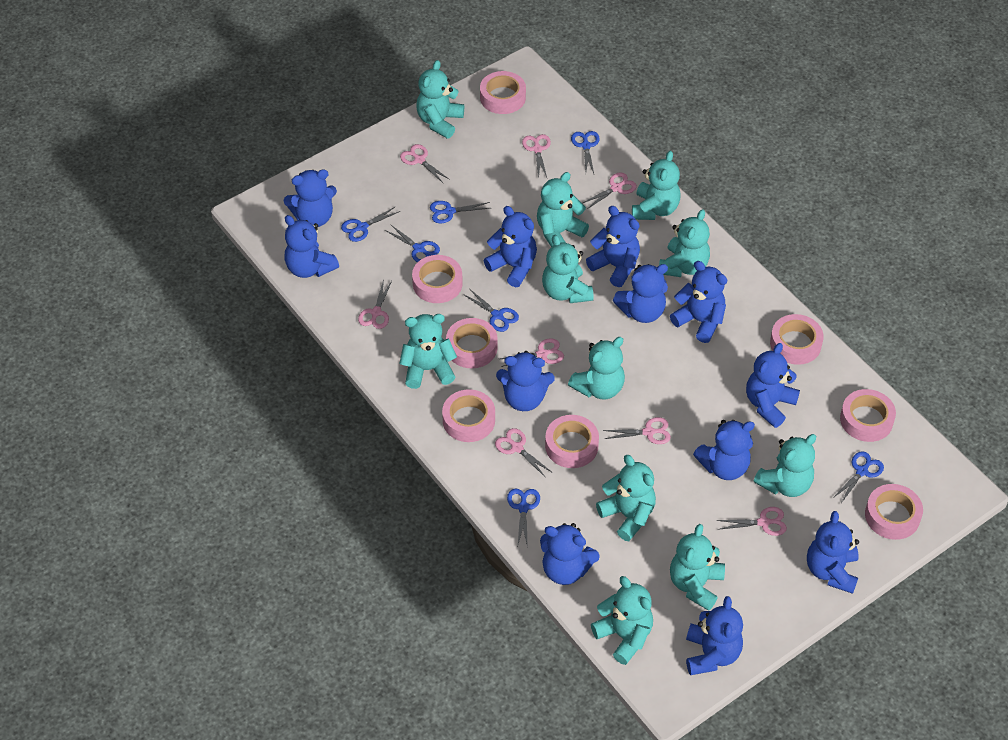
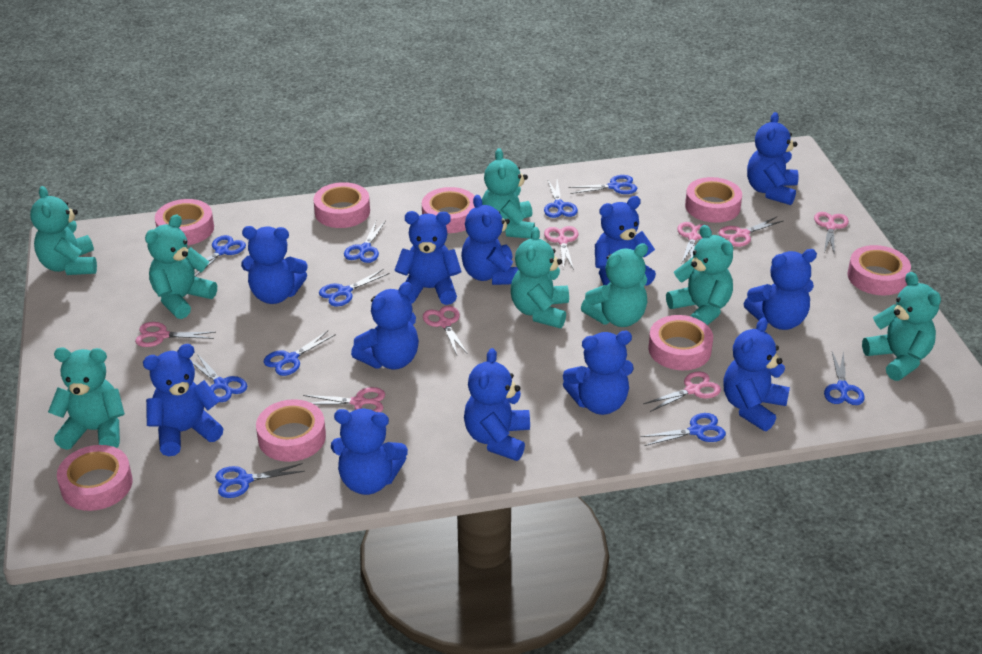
blue scissors: [341,206,400,242] [385,224,440,262] [430,201,490,223] [463,289,519,332] [507,489,540,548] [571,131,600,174] [832,451,884,503] = 7 -> [192,354,247,402] [194,235,246,277] [215,463,305,498] [264,331,336,376] [319,269,390,307] [344,221,386,263] [544,180,578,218] [568,175,637,194] [640,413,726,446] [824,351,865,405] = 10
turquoise teddy bear: [399,314,457,389] [416,60,464,139] [537,172,589,247] [542,235,594,303] [568,337,625,399] [591,576,653,665] [596,455,656,541] [632,151,681,220] [659,209,710,277] [670,524,725,611] [754,434,816,497] = 11 -> [30,186,97,275] [48,348,125,450] [145,215,217,319] [482,148,535,239] [511,227,569,328] [581,243,648,327] [666,225,733,325] [862,272,941,381] = 8

